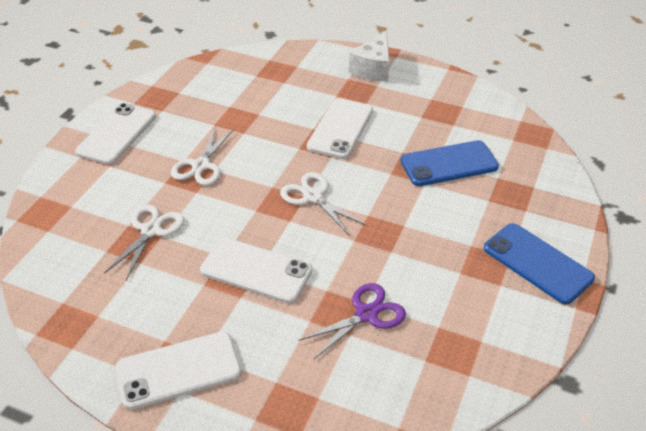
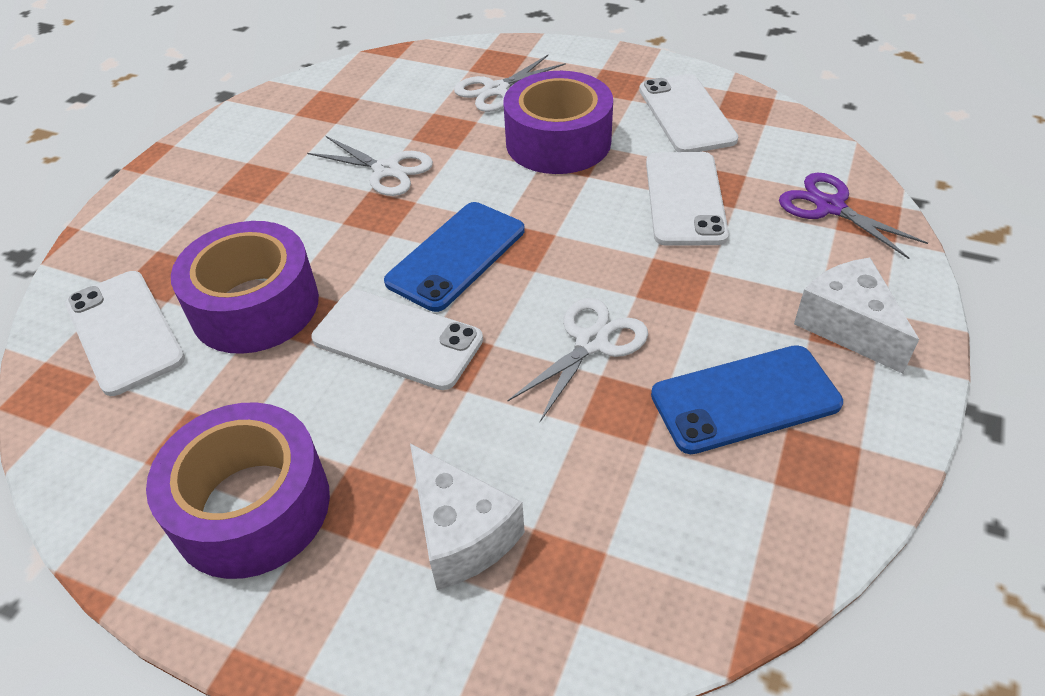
purple tape: none = 0 -> [146,402,330,579] [171,221,319,354] [504,71,613,174] = 3
white cheese: [349,31,390,82] = 1 -> [410,443,525,590] [794,258,919,374] = 2

